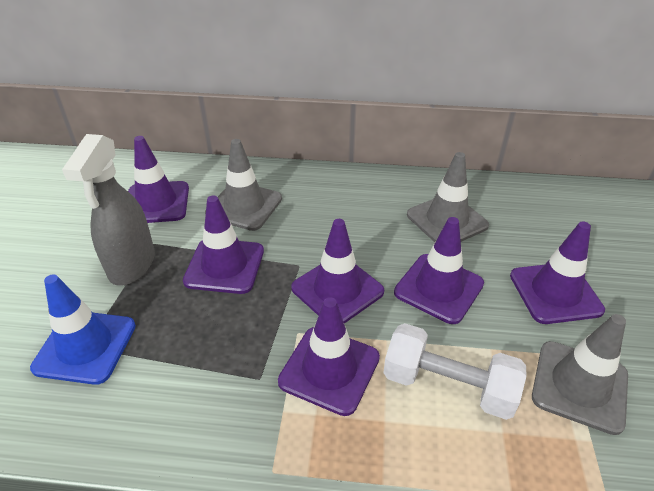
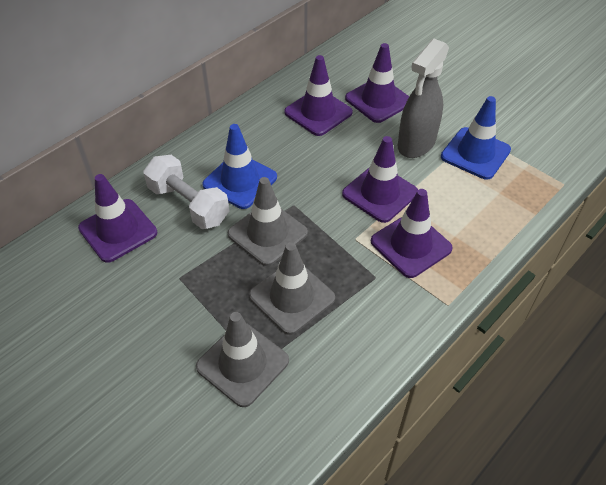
blue traffic cone: [30,274,136,385] = 1 -> [202,124,277,209] [441,96,511,180] = 2
purple traffic cone: [128,136,189,223] [183,195,264,294] [278,297,380,416] [291,219,384,324] [394,217,484,324] [510,221,605,324] = 6 -> [78,174,157,263] [284,55,353,136] [342,136,418,223] [345,43,409,123] [371,189,453,278] = 5

